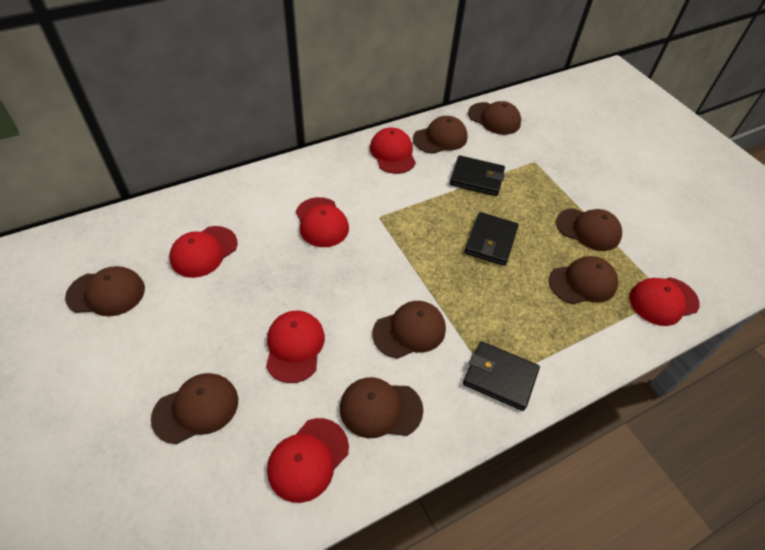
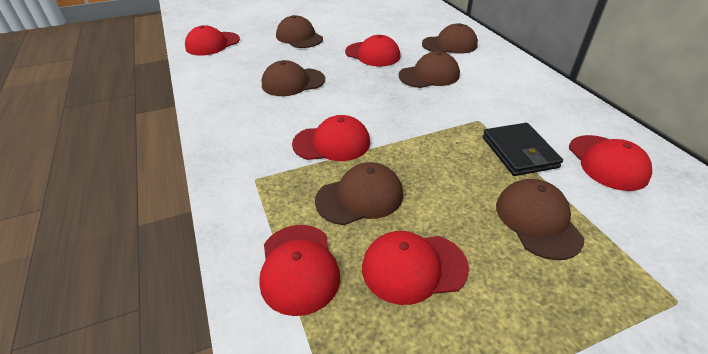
black wallet: [450,155,505,196] [463,341,540,411] [464,212,519,266] = 3 -> [482,123,563,176] = 1
brown cap: [65,266,145,316] [151,373,238,444] [340,377,423,438] [372,301,446,359] [413,116,468,154] [468,101,521,135] [549,256,618,304] [556,208,622,251] = 8 -> [262,60,325,96] [276,15,323,48] [315,162,403,225] [399,51,460,88] [422,23,478,54] [496,179,584,260] = 6

